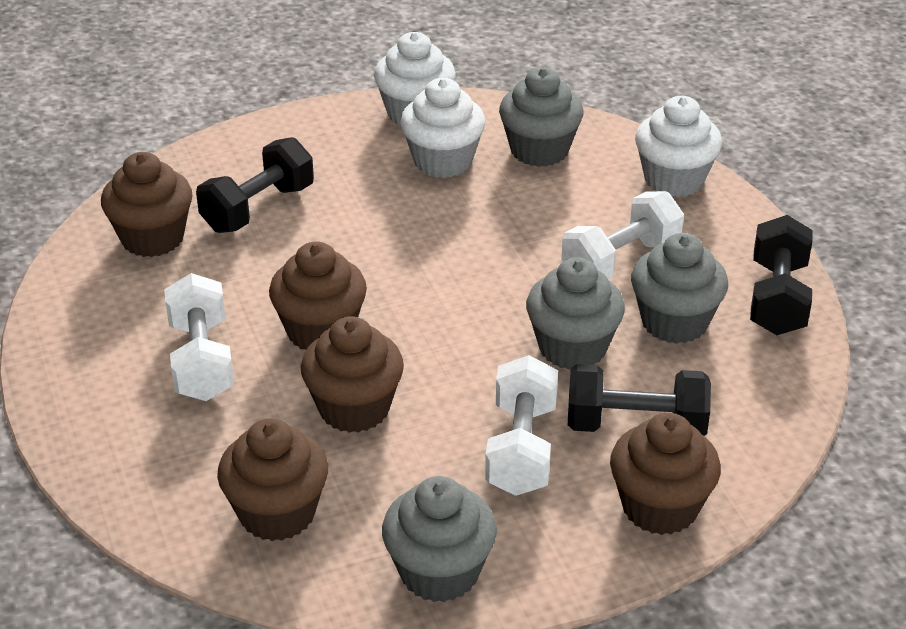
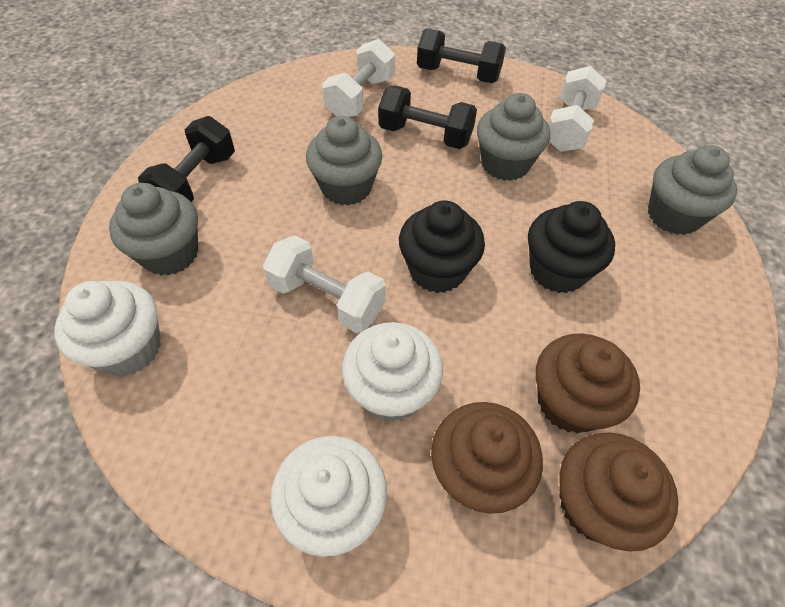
black cupcake: none = 0 -> [399,201,485,293] [528,201,615,293] = 2
brown cupcake: [101,152,192,257] [217,418,328,541] [269,241,367,350] [301,316,404,433] [610,412,721,535] = 5 -> [431,402,543,514] [536,333,640,433] [559,432,679,552] = 3

